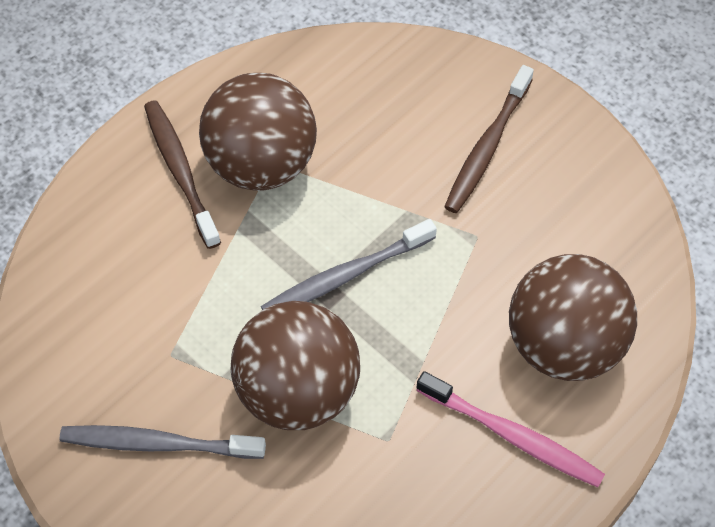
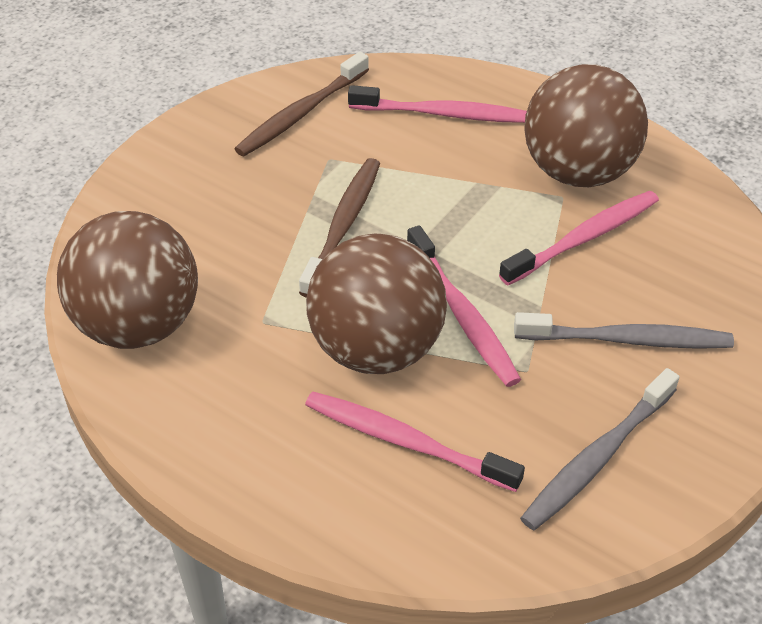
pink toothbrush: [416,371,605,487] = 1 -> [305,392,525,492] [348,85,527,123] [407,225,521,387] [499,191,659,285] = 4

